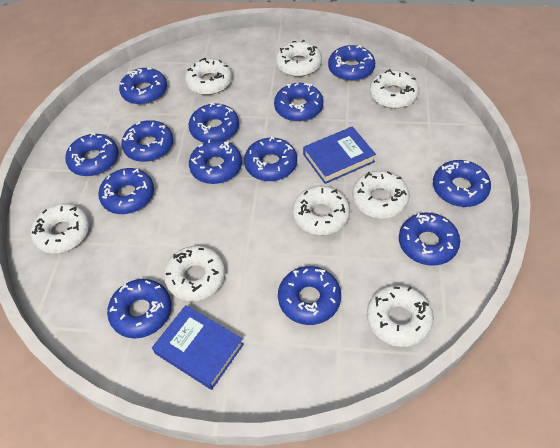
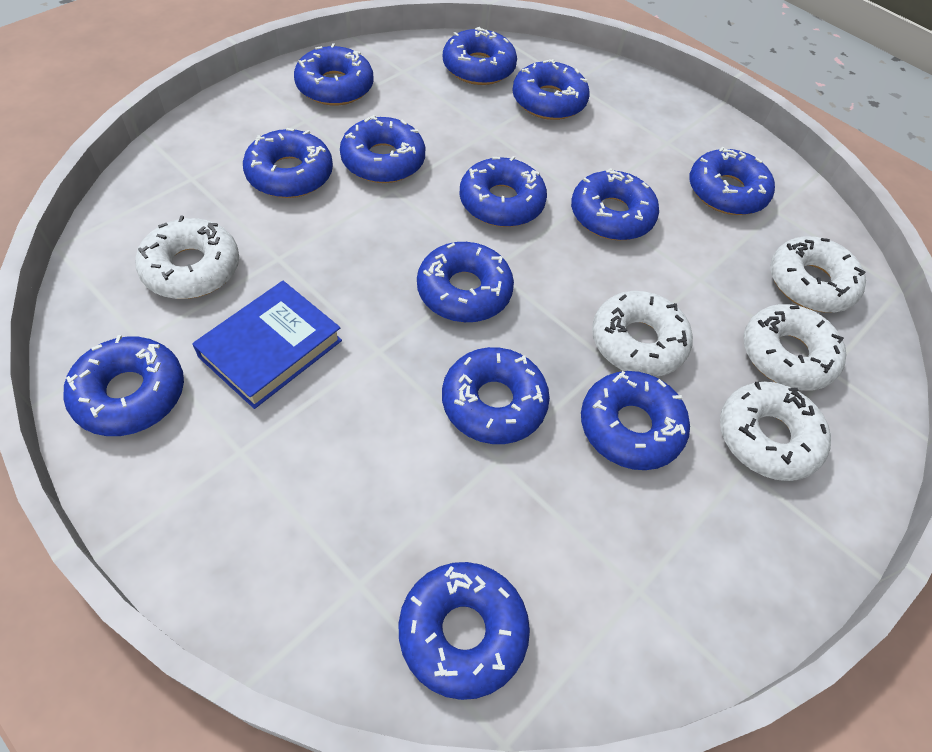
blue book: [152,305,244,390] [303,126,376,184] = 2 -> [192,281,342,409] = 1
white donut: [31,203,90,253] [164,246,225,301] [185,58,232,95] [276,40,322,77] [293,186,350,235] [352,171,410,218] [367,285,434,347] [370,69,419,108] = 8 -> [135,216,239,299] [592,291,693,377] [720,382,831,481] [743,304,847,390] [770,237,866,313] = 5

